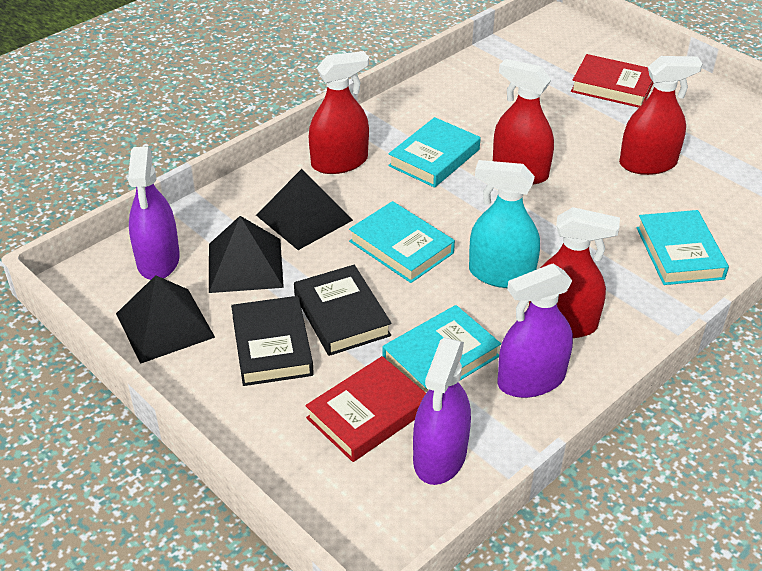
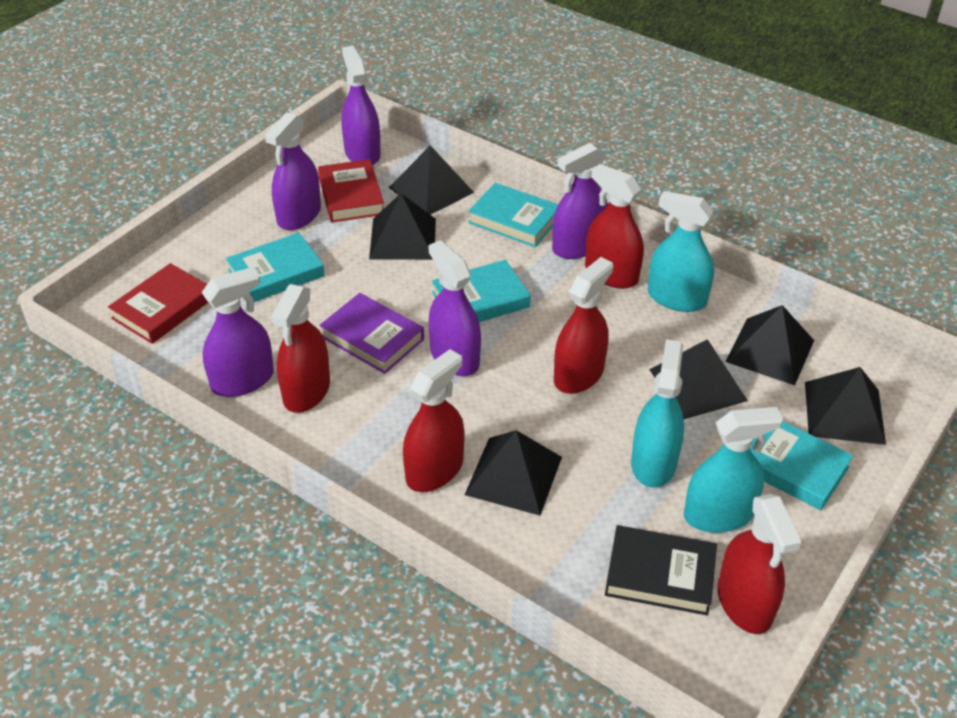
black book: [231,296,314,386] [294,265,392,356] = 2 -> [605,525,717,616] = 1
black pyramid: [116,275,215,364] [209,216,284,293] [256,169,353,250] = 3 -> [369,194,436,260] [389,145,474,215] [465,430,562,516] [649,339,748,420] [726,305,814,385] [805,367,886,445] = 6
purple book: none = 0 -> [319,293,424,374] = 1
purple spray bottle: [128,147,180,280] [413,338,471,485] [498,264,573,398] = 3 -> [201,267,274,397] [265,112,321,230] [341,46,381,165] [429,240,481,376] [552,143,608,259] = 5
red spray bottle: [309,51,369,174] [493,59,554,184] [529,207,620,338] [619,56,703,175] = 4 -> [271,284,330,413] [403,349,465,492] [554,257,613,394] [585,164,644,289] [718,494,801,634] = 5
turquoise spray bottle: [469,160,540,288] = 1 -> [631,339,684,488] [648,191,714,312] [684,407,783,533] = 3

